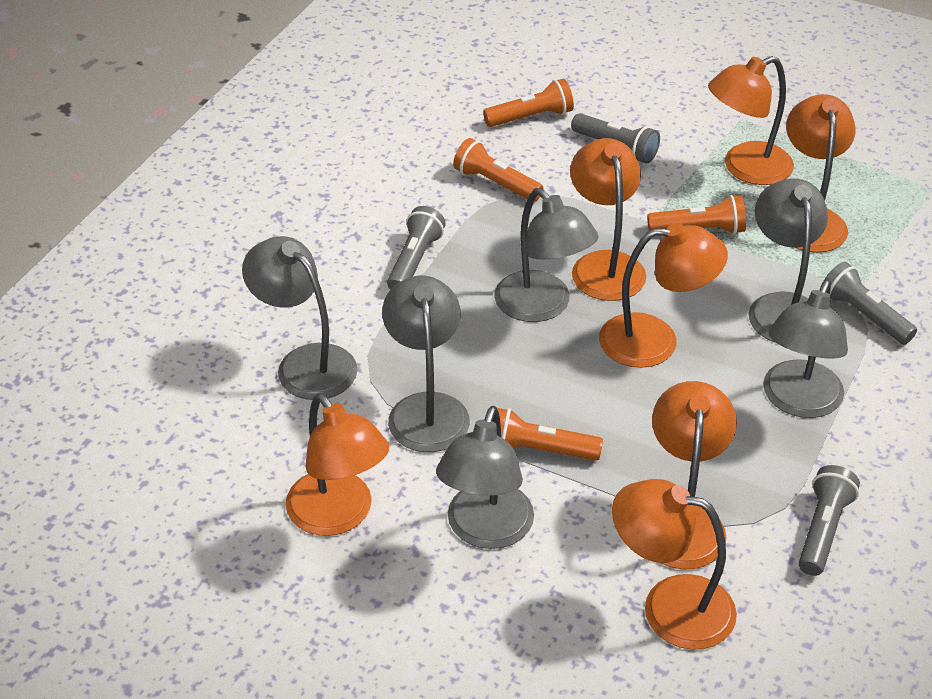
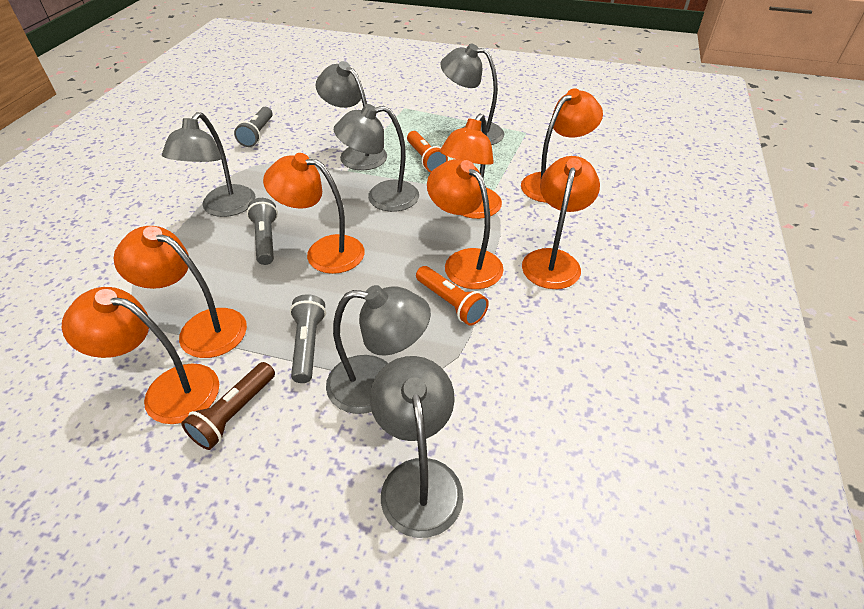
brown flashlight: none = 0 -> [181,362,275,450] = 1
grey flashlight: [387,206,446,290] [571,113,660,164] [799,465,860,576] [824,262,917,345] = 4 -> [234,107,273,147] [247,198,278,265] [290,294,326,383] = 3
orange flashlight: [453,138,543,202] [483,79,574,127] [497,408,603,461] [647,195,746,234] = 4 -> [407,131,448,172] [416,266,489,326] = 2

